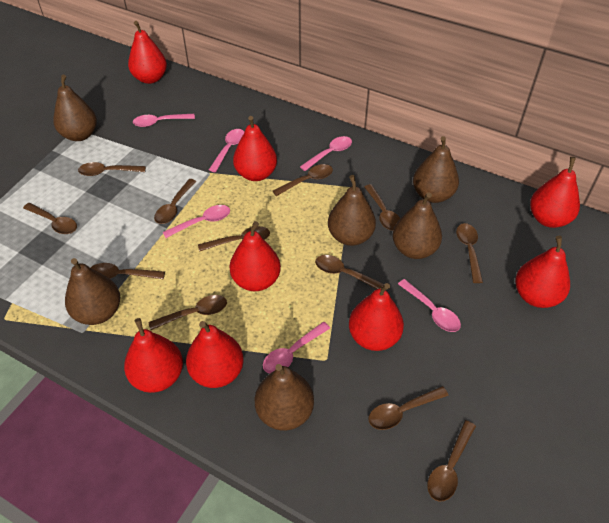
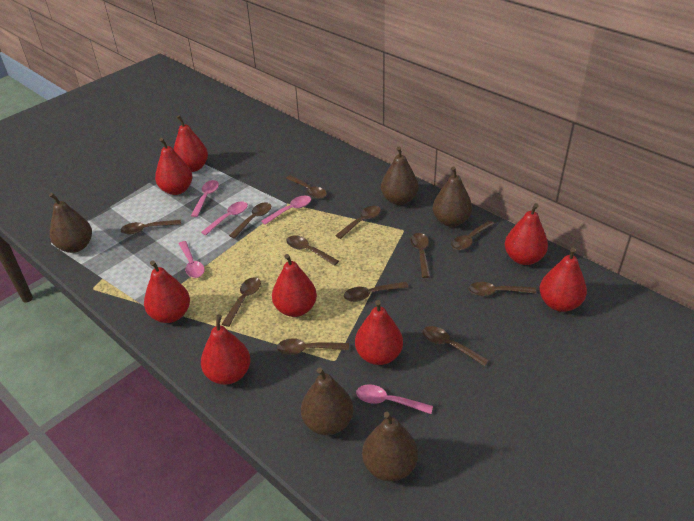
brown pear: [53,75,97,141] [65,258,120,325] [255,364,314,431] [328,175,376,246] [392,193,442,259] [413,136,459,203] = 6 -> [49,193,92,253] [301,367,354,435] [362,412,418,481] [381,146,418,205] [433,166,472,227] = 5
pink spoon: [133,114,195,127] [163,205,230,238] [209,129,244,172] [263,322,330,373] [300,136,352,171] [398,279,461,332] = 6 -> [179,241,205,278] [191,180,219,217] [201,201,248,236] [261,196,311,225] [356,384,433,414] = 5

